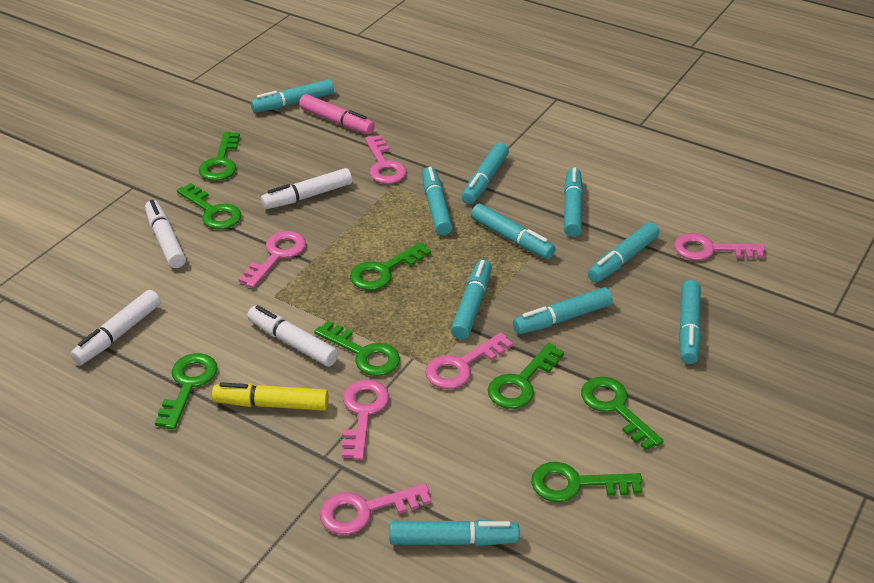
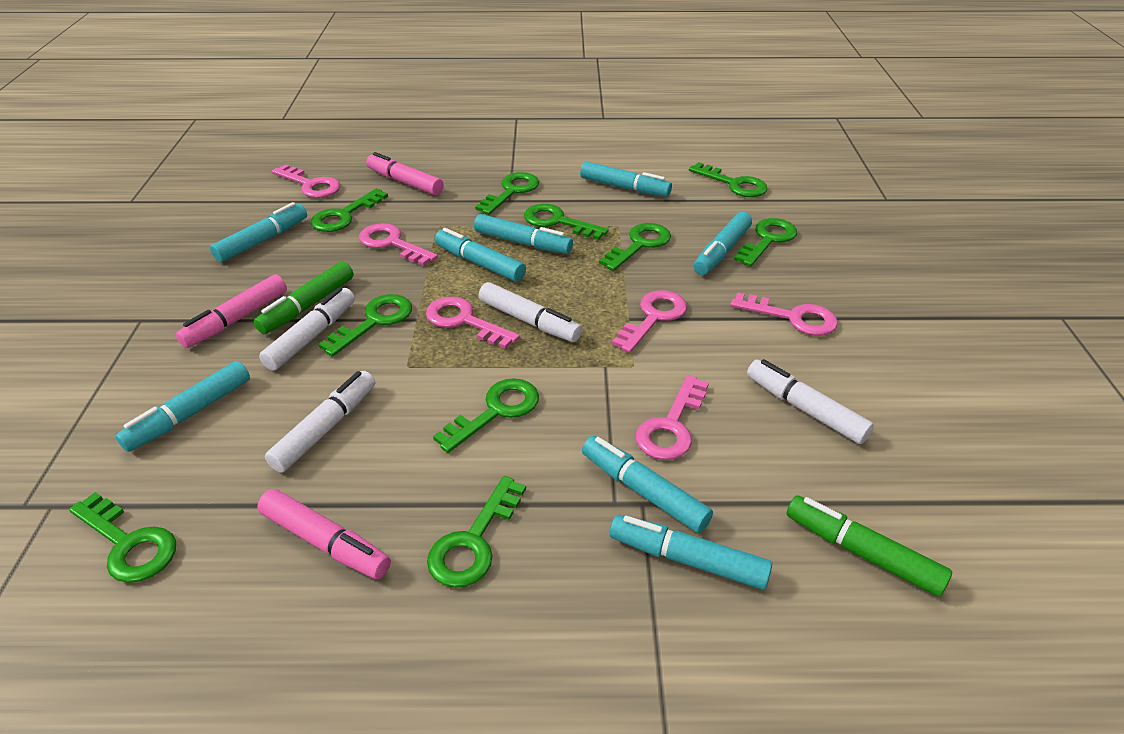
green key: [155,353,218,430] [177,183,241,229] [199,132,240,181] [314,321,400,376] [350,242,431,290] [488,343,564,409] [531,462,642,502] [581,377,663,450] = 8 -> [69,492,176,583] [311,188,388,232] [318,294,412,357] [427,476,526,588] [433,378,539,453] [475,172,539,215] [524,204,609,240] [599,223,671,271] [689,162,767,197] [734,218,797,267] = 10
green marker: none = 0 -> [254,261,354,334] [787,495,952,597] = 2
pink marker: [299,94,375,134] = 1 -> [176,274,287,348] [257,489,391,579] [366,152,444,195] = 3
turquoise marker: [251,79,334,113] [389,520,519,546] [422,167,453,235] [451,260,492,340] [462,143,509,204] [471,204,555,259] [513,287,613,334] [564,168,583,237] [588,222,660,283] [679,280,701,364] = 10 -> [115,361,250,452] [210,202,307,262] [435,228,526,282] [474,214,573,254] [580,161,672,197] [582,436,713,533] [610,515,772,589] [694,212,752,275] = 8
yellow marker: [212,382,329,411] = 1 -> none = 0

